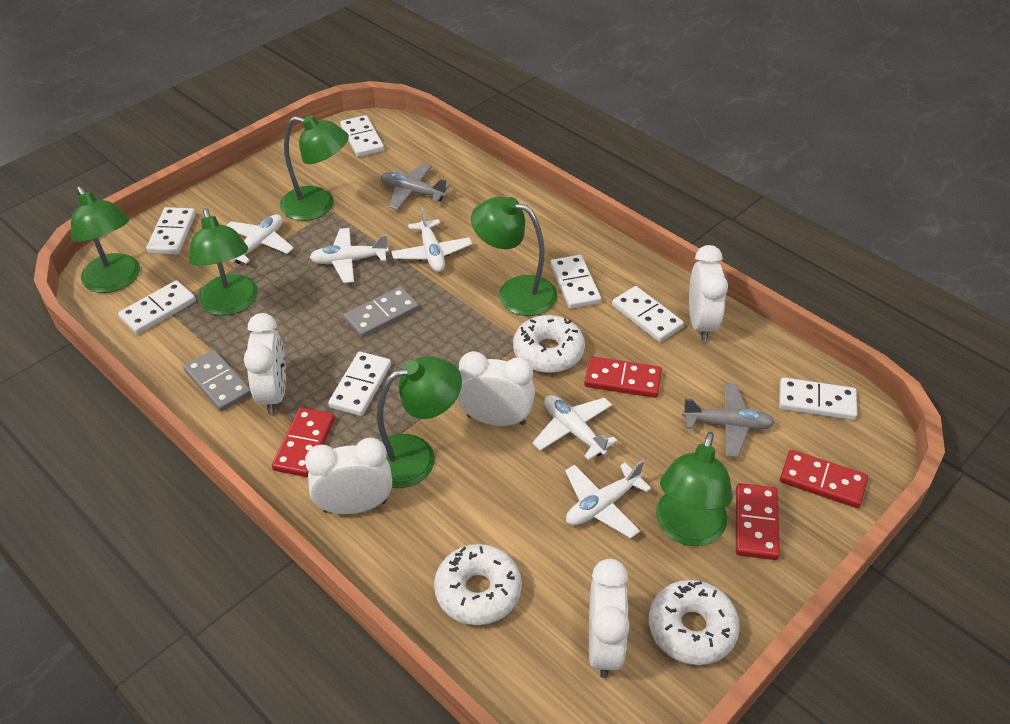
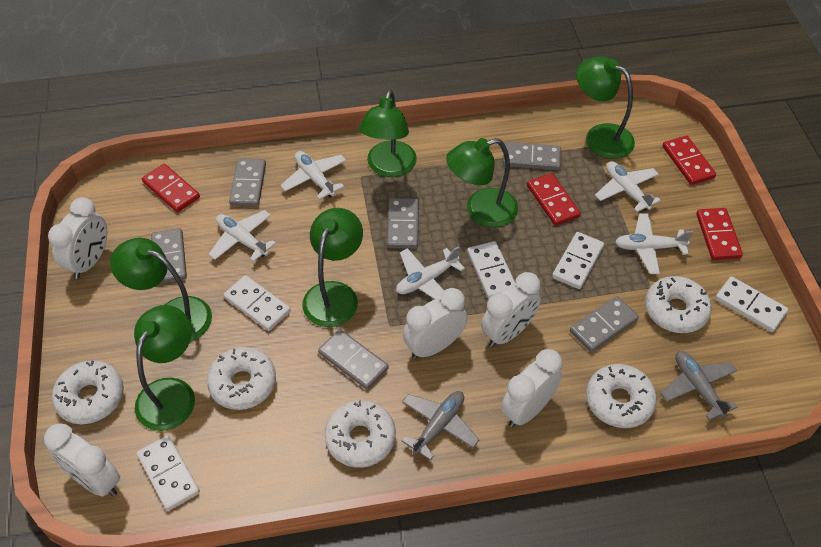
grey domino: [183,349,252,412] [344,286,419,338] = 2 -> [151,228,187,284] [229,159,266,206] [318,329,389,390] [387,198,419,249] [503,142,561,170] [570,296,639,352] = 6
white domino: [118,280,196,334] [146,207,196,255] [328,352,391,416] [340,115,384,157] [550,255,601,309] [612,286,684,342] [779,377,857,420] = 7 -> [137,435,200,511] [224,275,291,331] [467,241,515,299] [552,232,604,289] [715,276,788,332] = 5
white donut: [434,544,522,625] [513,315,585,373] [649,580,740,665] = 3 -> [52,360,124,424] [207,347,276,410] [324,400,396,468] [586,364,657,428] [645,276,712,333] = 5

